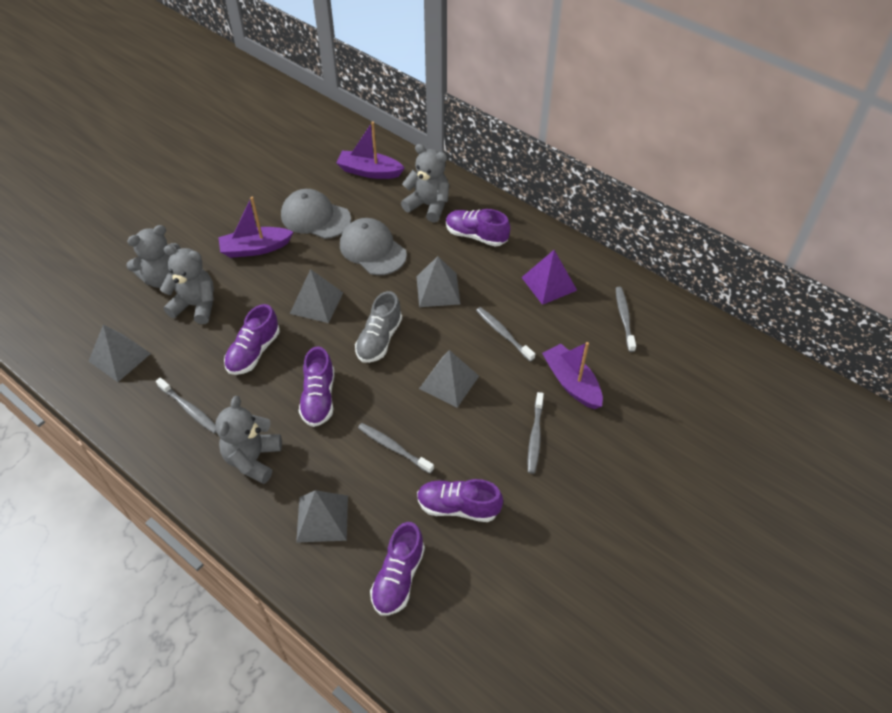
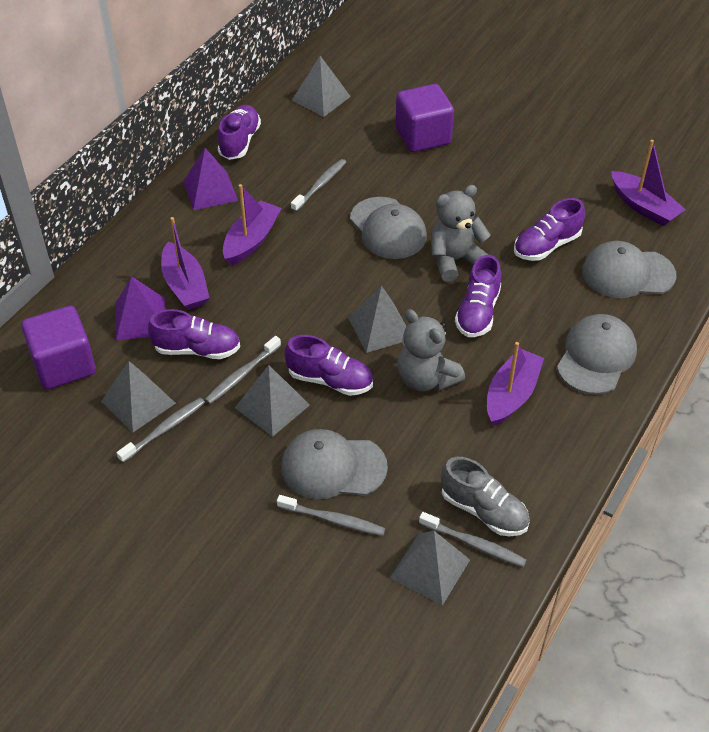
grey cap: [281,189,351,239] [340,218,407,275] = 2 -> [281,429,388,499] [350,197,427,259] [557,314,637,394] [582,241,676,298] = 4
grey teddy bear: [126,225,180,288] [160,245,214,324] [215,396,282,484] [401,144,449,223] = 4 -> [398,309,465,391] [431,185,491,282] = 2
purple boat: [218,197,293,258] [336,122,405,179] [542,342,603,409] = 3 -> [161,217,209,310] [223,184,282,265] [487,342,544,426] [611,140,686,226] = 4
purple cube: none = 0 -> [21,306,96,389] [395,84,454,152] = 2
purple pyramid: [521,250,577,305] = 1 -> [115,277,166,340] [183,148,238,210] = 2

